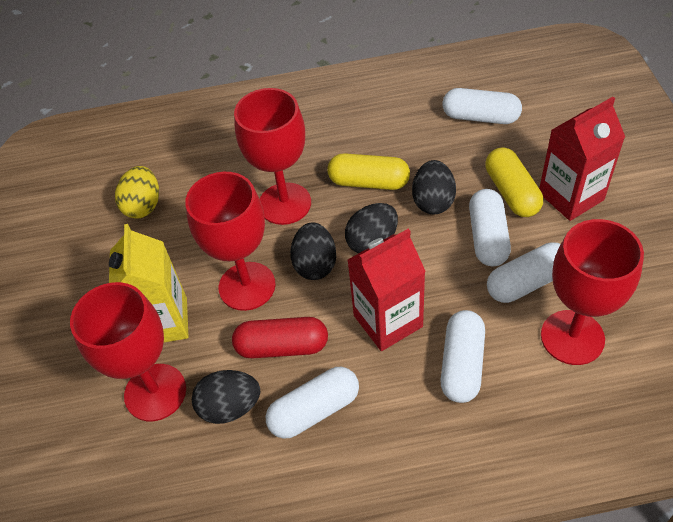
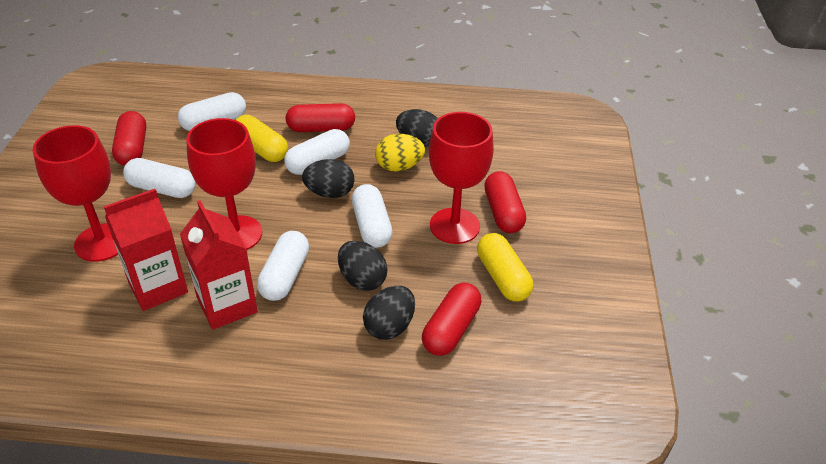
red capsule: [232,317,328,358] = 1 -> [112,111,146,166] [286,103,355,132] [422,283,482,356] [484,171,526,233] = 4
red goblet: [70,282,186,421] [185,172,276,311] [234,88,311,225] [541,219,644,365] = 4 -> [33,125,118,262] [186,118,262,250] [429,112,494,244] = 3
yellow carton: [109,224,188,342] = 1 -> none = 0

